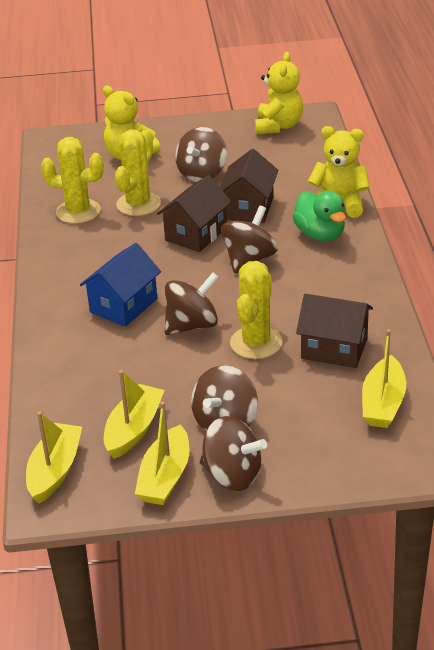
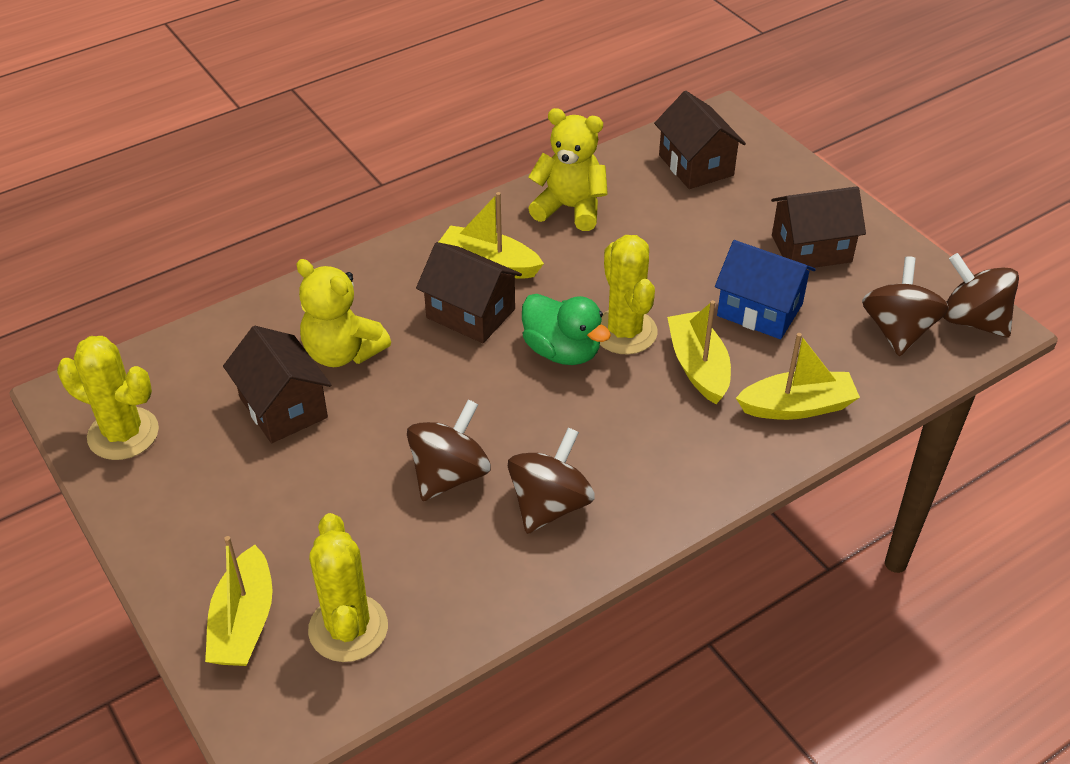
brown house: [157,175,232,252] [220,149,278,223] [296,294,373,368] = 3 -> [223,326,331,443] [416,242,522,343] [654,91,746,189] [771,186,866,268] = 4
brown spinning top: [165,273,219,335] [175,127,227,182] [191,365,258,431] [200,416,267,491] [221,206,278,273] = 5 -> [407,399,491,501] [508,427,595,534] [862,256,949,356] [943,253,1019,338] = 4
yellow teddy bear: [103,86,161,160] [255,52,303,134] [308,126,370,218] = 3 -> [296,259,391,367] [528,108,608,231] = 2

